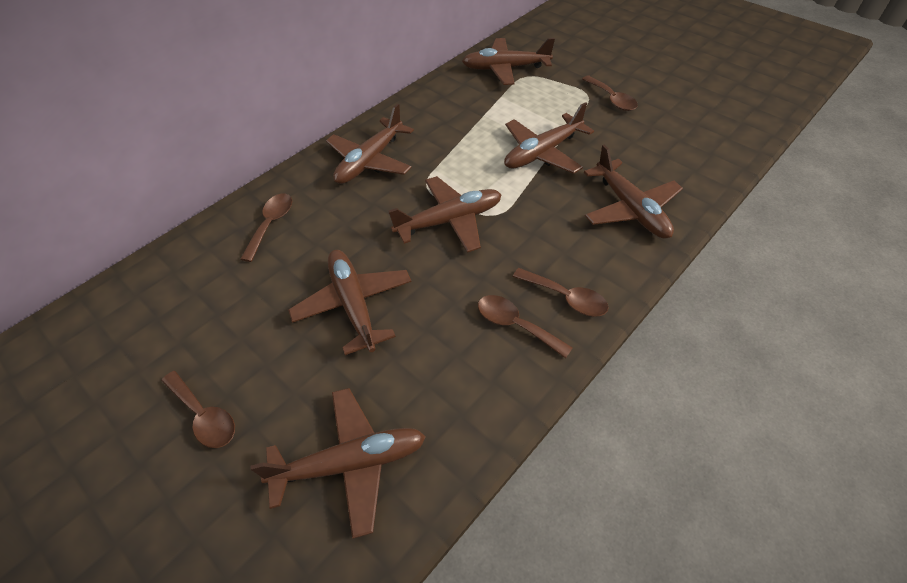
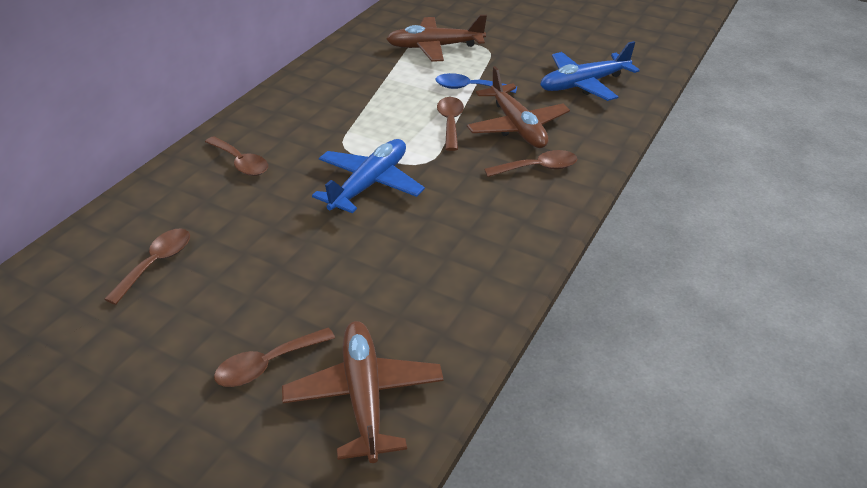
blue plane: none = 0 -> [312,139,425,213] [540,41,640,101] = 2
blue spoon: none = 0 -> [435,73,517,93] = 1
brown plane: [250,388,426,539] [288,250,412,355] [326,104,414,184] [388,176,502,253] [462,38,555,85] [504,102,594,174] [584,145,683,239] = 7 -> [282,321,444,463] [386,15,487,62] [467,66,570,148] = 3

